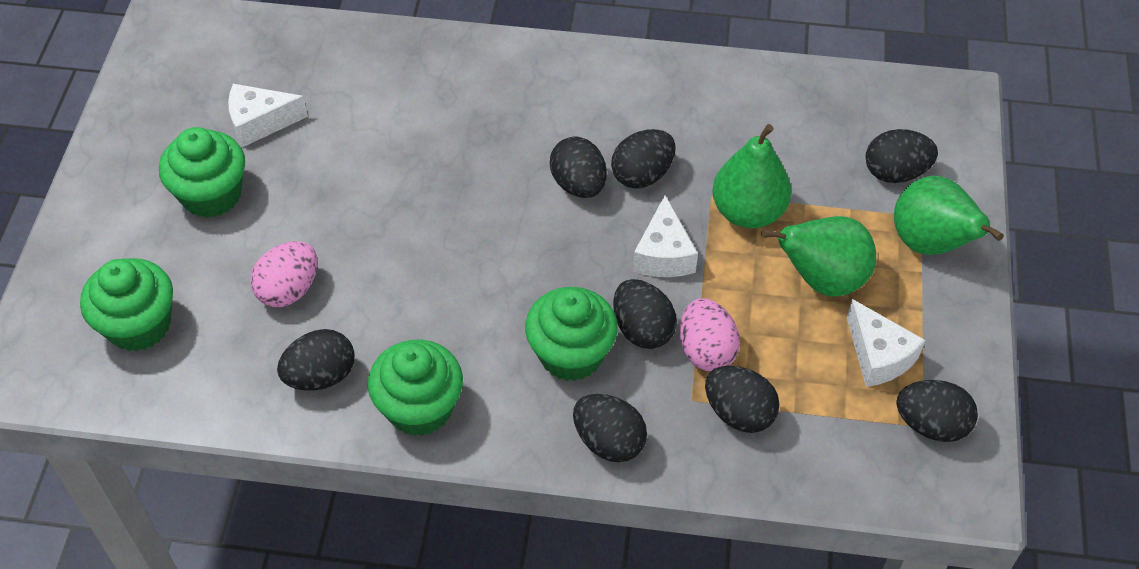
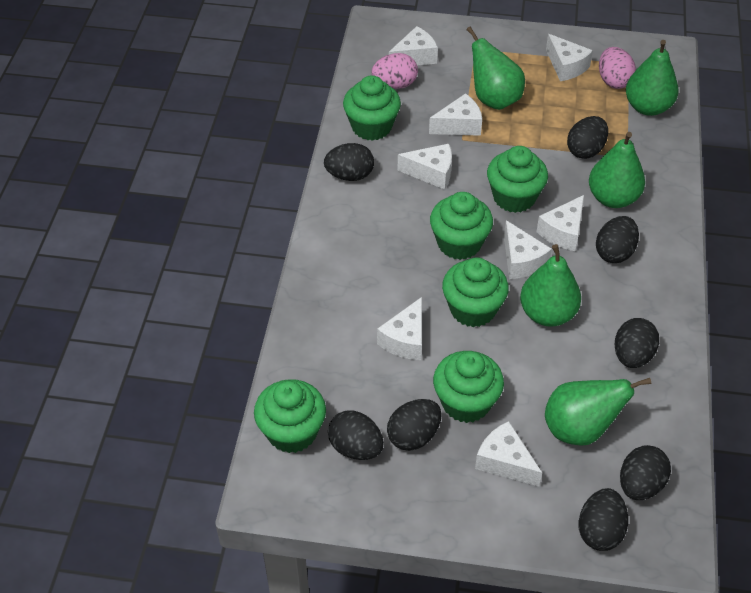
green cupcake: [80,258,173,351] [159,127,245,218] [368,340,463,436] [525,287,618,381] = 4 -> [254,379,326,453] [343,75,401,141] [430,192,493,260] [433,351,504,423] [442,257,509,327] [487,146,548,213] = 6
green pear: [712,124,791,228] [761,216,876,297] [894,176,1004,255] = 3 -> [466,27,525,110] [520,244,581,327] [545,378,651,446] [589,132,645,208] [626,40,679,116] = 5
white cheese: [228,84,308,147] [633,195,698,277] [847,299,925,387] = 3 -> [377,297,422,360] [389,26,438,65] [397,144,452,190] [429,93,482,136] [475,421,542,486] [504,220,552,279] [536,195,584,251] [546,34,593,81] = 8

